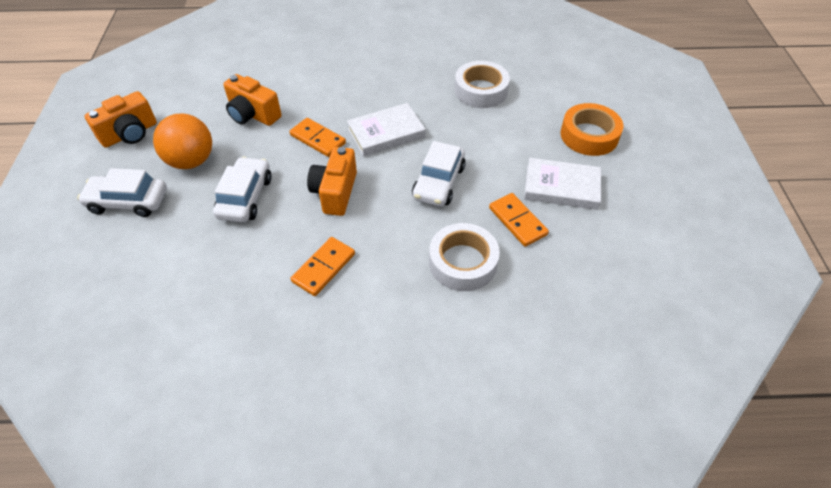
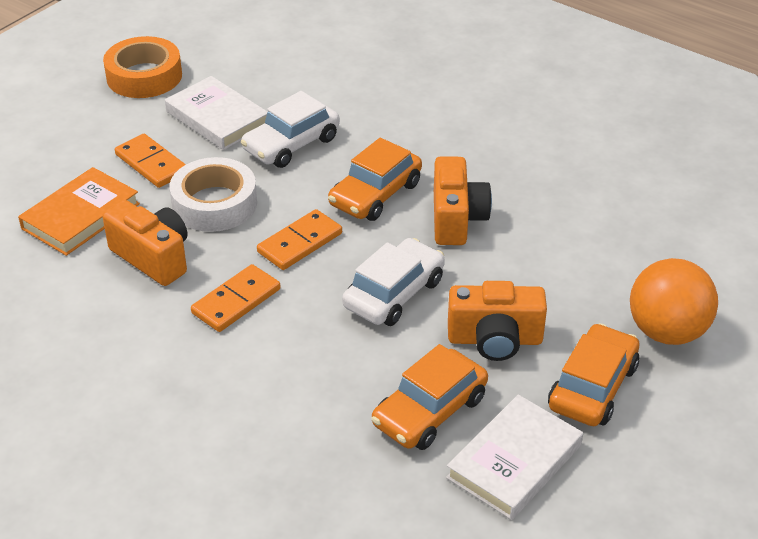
orange book: none = 0 -> [18,167,140,256] = 1
orange car: none = 0 -> [328,138,422,221] [372,344,488,450] [548,323,639,426] = 3
white car: [77,168,167,217] [213,157,272,223] [412,141,466,207] = 3 -> [241,91,340,168] [342,238,445,326] = 2
white tape: [429,223,500,291] [454,61,510,108] = 2 -> [170,157,257,232] = 1

